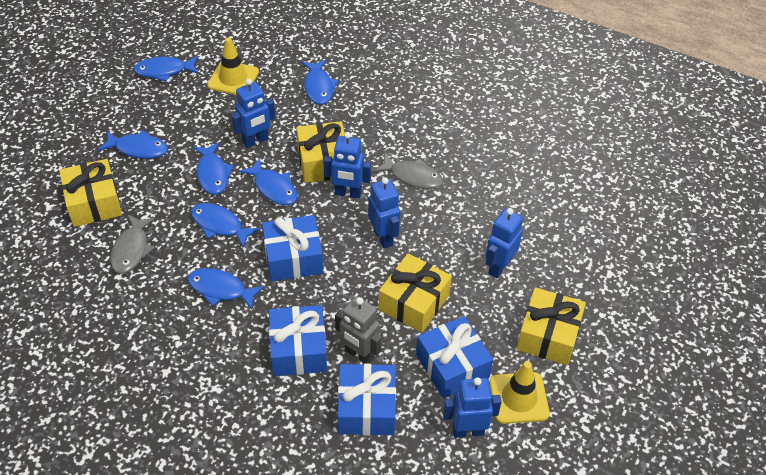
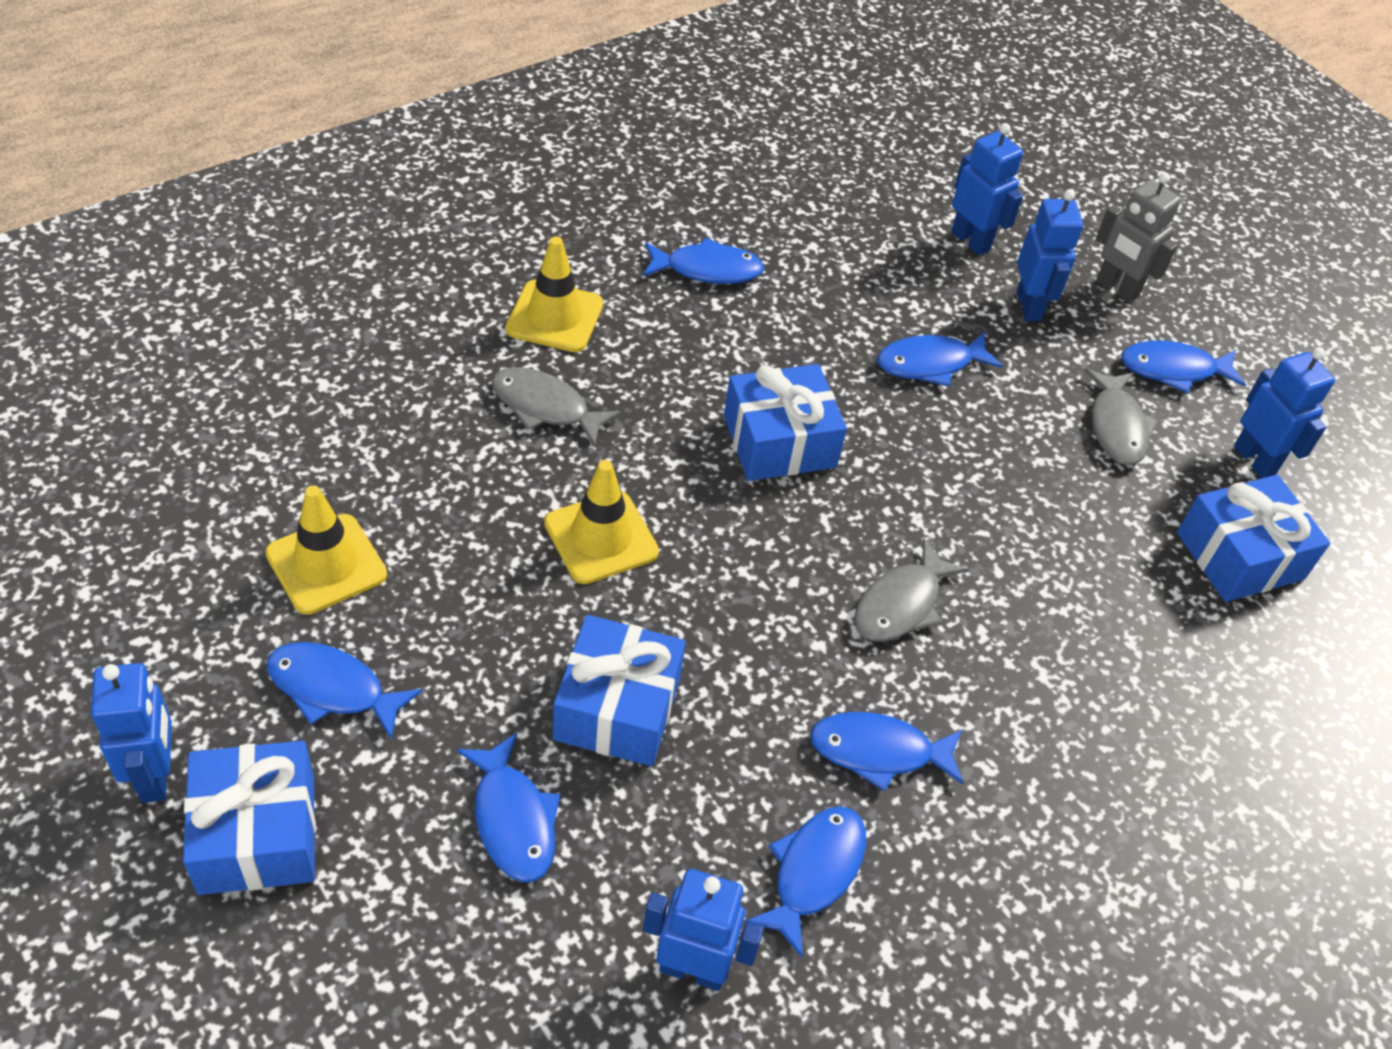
grey fish: [110,215,155,274] [374,154,444,189] = 2 -> [491,367,621,447] [854,539,968,642] [1085,369,1159,465] = 3
yellow gift: [59,159,122,227] [296,121,345,183] [379,254,452,333] [517,287,586,365] = 4 -> none = 0
yellow traffic cone: [207,37,259,95] [489,361,550,424] = 2 -> [265,485,387,615] [506,236,603,352] [544,460,659,584] = 3

